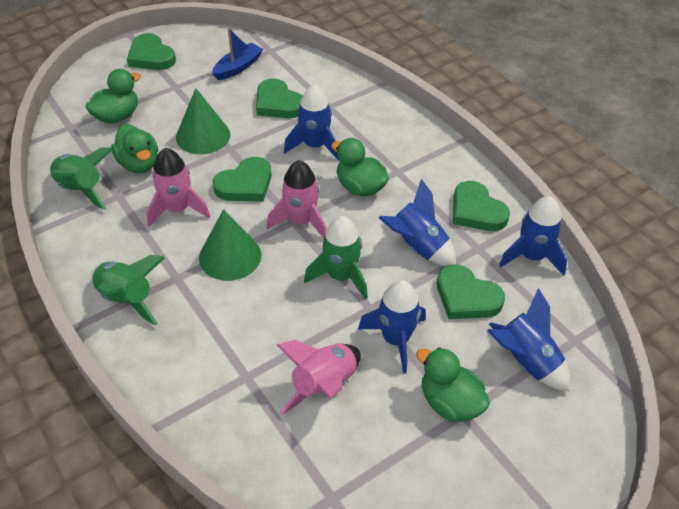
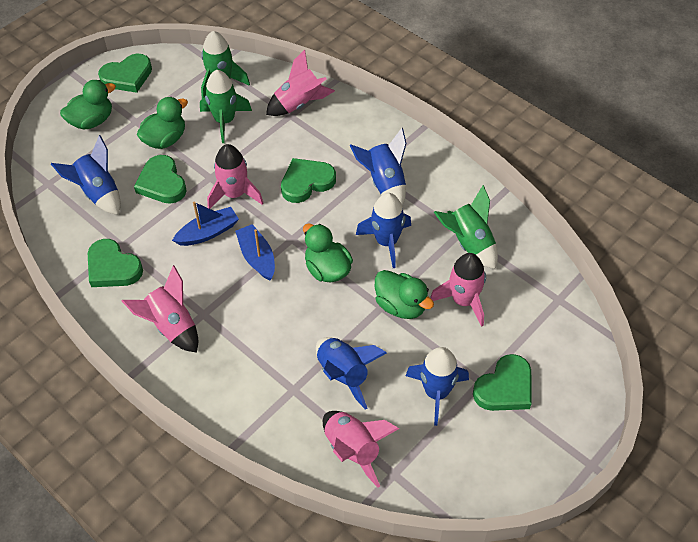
blue boat: [212,28,263,80] = 1 -> [172,201,239,246] [235,224,275,281] = 2
green cone: [176,88,230,154] [199,209,261,281] = 2 -> none = 0
pink rocket: [147,148,211,227] [267,160,326,238] [277,340,361,415] = 3 -> [122,265,198,353] [207,144,263,209] [266,49,335,116] [323,411,399,488] [430,253,486,327] = 5

